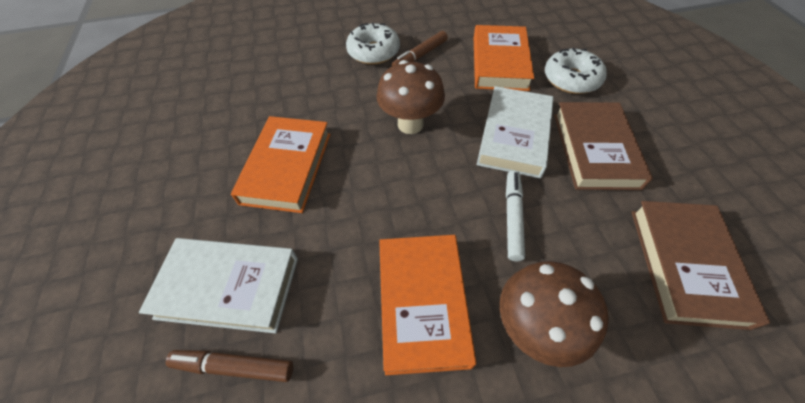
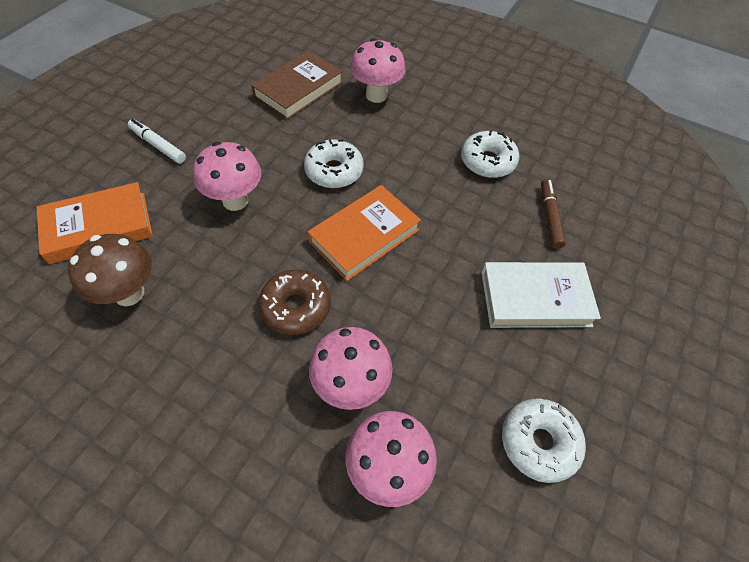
brown book: [554,102,653,190] [631,201,770,330] = 2 -> [251,50,343,120] = 1
brown donut: none = 0 -> [258,269,331,335] = 1
brown marker: [166,350,293,382] [392,31,448,66] = 2 -> [541,179,566,249] = 1
brown mushroom: [376,60,445,134] [500,261,609,367] = 2 -> [68,234,152,306] = 1
orange book: [231,116,330,213] [379,235,477,375] [474,25,534,91] = 3 -> [37,182,153,264] [308,185,421,281] = 2
pink mushroom: none = 0 -> [193,142,261,211] [309,327,393,410] [346,411,437,507] [350,38,406,103] = 4
white book: [139,238,298,333] [477,86,554,178] = 2 -> [481,262,601,328] = 1
white donut: [346,22,400,65] [545,48,607,94] = 2 -> [304,139,364,188] [461,131,519,178] [502,398,586,483] = 3

